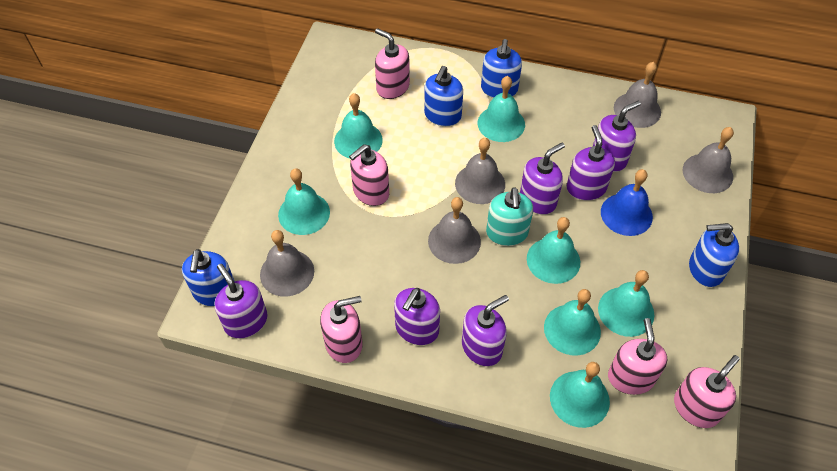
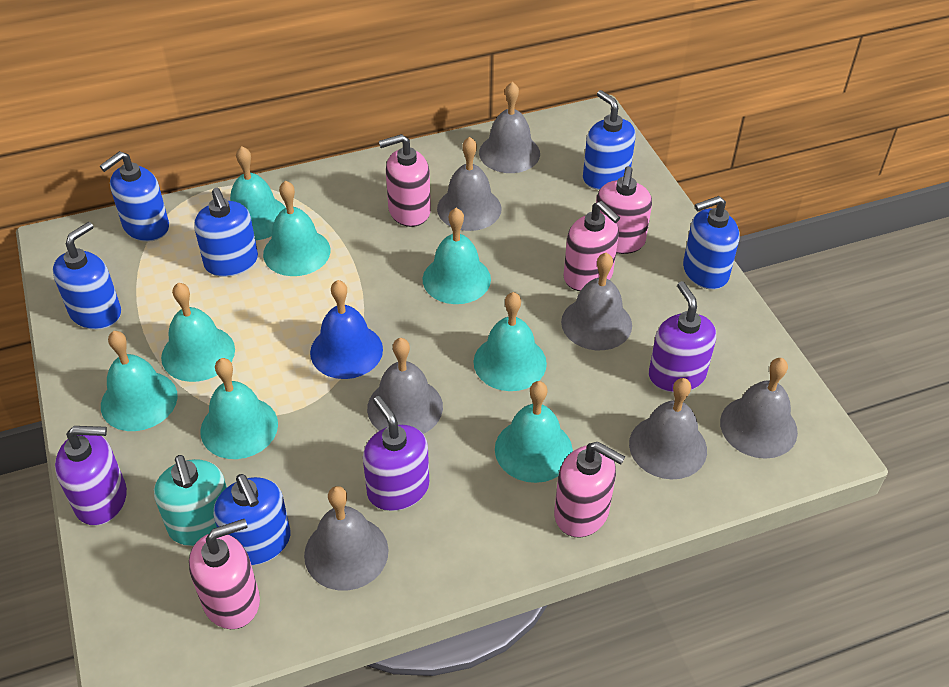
blue soap dispenser: [182,249,235,306] [424,66,463,126] [481,39,522,98] [689,223,739,287] = 4 -> [53,222,121,330] [100,151,169,242] [194,188,258,277] [214,474,290,566] [583,90,636,190] [683,196,740,290] = 6
grey bell: [260,230,314,297] [428,197,481,264] [455,138,505,204] [614,62,661,128] [682,127,734,193] = 5 -> [304,486,389,591] [367,338,443,434] [437,137,501,231] [479,82,540,173] [561,253,632,350] [629,378,707,479] [720,358,798,459] = 7
purple soap dispenser: [214,264,268,339] [394,288,440,345] [462,295,509,366] [520,143,565,215] [567,125,615,200] [593,101,641,172] = 6 -> [55,426,127,526] [363,396,429,511] [649,281,716,393] = 3
turquoise bell: [278,168,330,235] [334,93,383,159] [478,76,525,142] [527,217,580,284] [544,289,601,356] [550,362,610,428] [598,270,655,337] = 7 -> [101,331,178,431] [161,282,235,382] [200,358,278,459] [230,146,286,240] [263,180,331,276] [423,208,491,304] [473,292,547,391] [495,381,573,483] = 8

